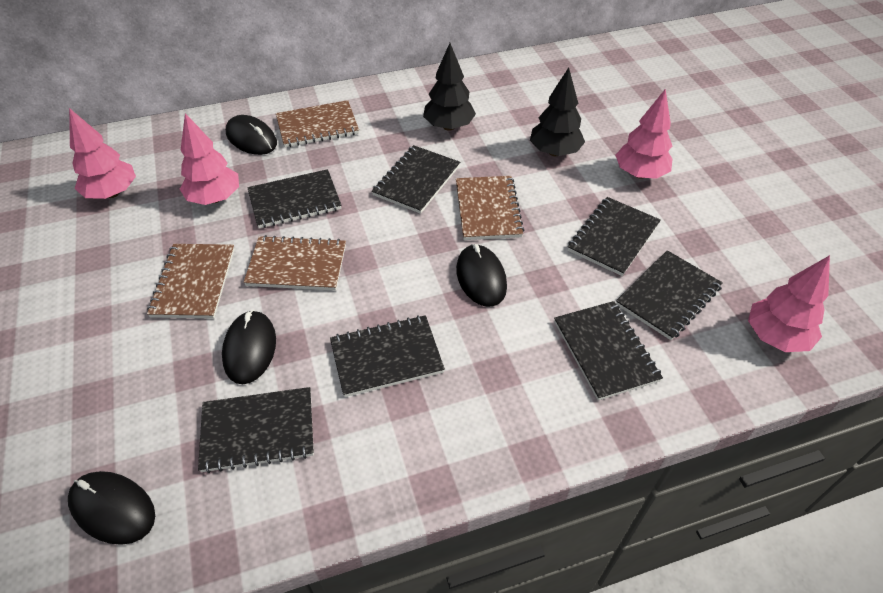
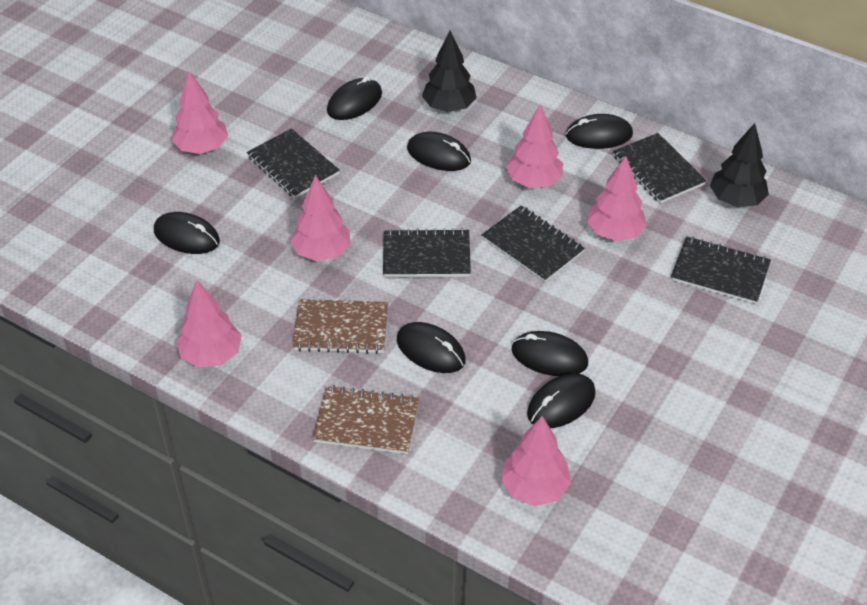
black mouse: [68,471,155,545] [222,310,276,384] [226,115,277,155] [456,244,507,307] = 4 -> [154,212,220,254] [327,76,382,120] [397,322,466,373] [407,132,471,171] [512,331,588,376] [527,373,596,428] [566,114,633,149] = 7
black notebook: [198,387,314,473] [247,169,341,228] [330,315,445,397] [372,145,460,214] [554,301,663,400] [568,197,661,276] [616,250,723,340] = 7 -> [247,128,340,198] [383,228,471,277] [482,205,585,282] [613,133,706,203] [671,236,771,304] = 5
brown notebook: [147,244,235,318] [243,235,346,291] [276,100,359,147] [456,176,524,240] = 4 -> [292,299,388,354] [312,385,419,454] = 2
pink tree: [69,108,136,199] [180,113,239,205] [615,89,673,179] [748,255,830,352] = 4 -> [172,71,228,154] [177,280,242,367] [290,175,351,261] [501,416,571,506] [506,105,563,188] [587,156,647,241] = 6

